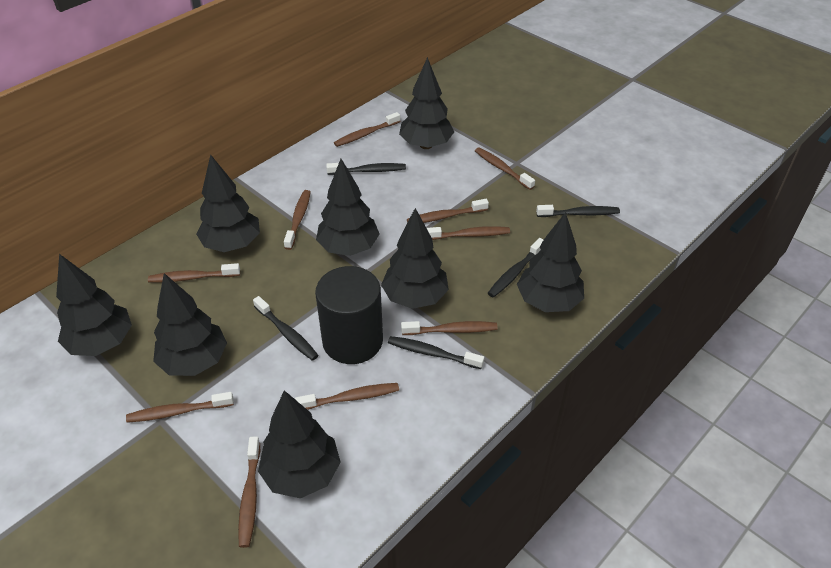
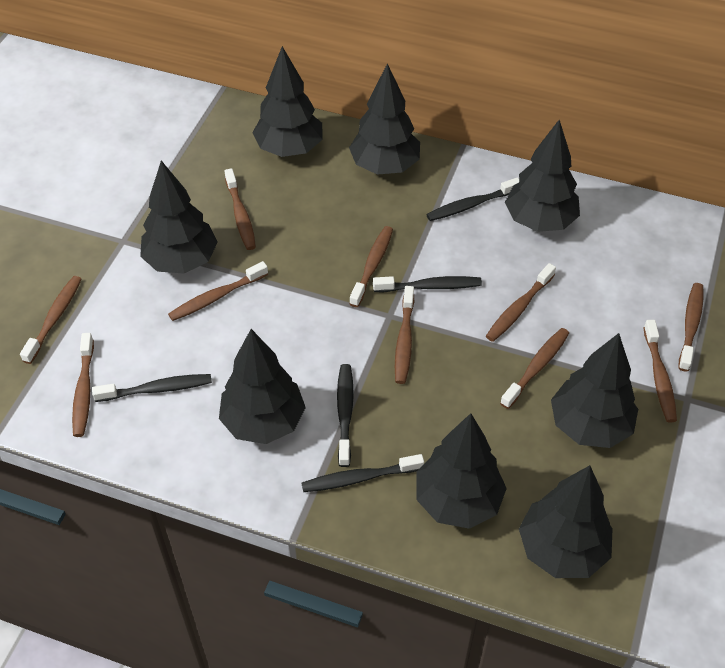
black cylinder: [315,266,383,364] = 1 -> none = 0

